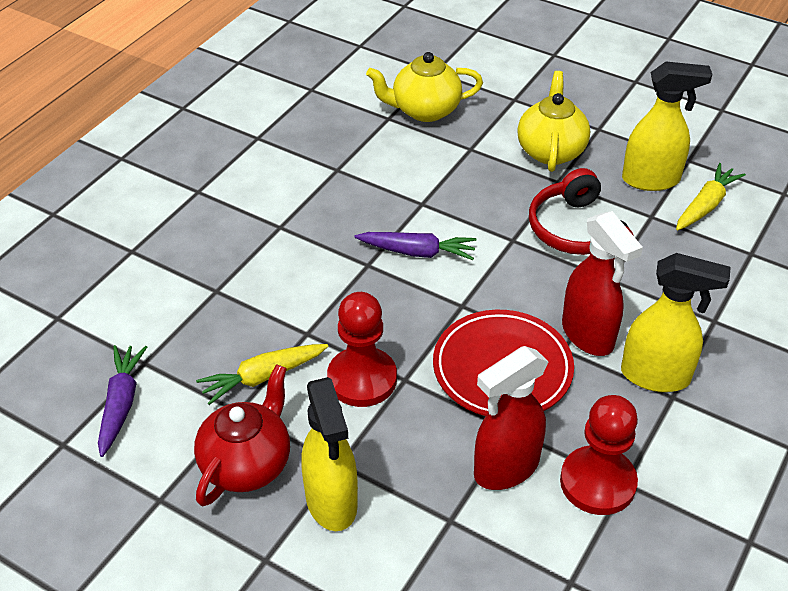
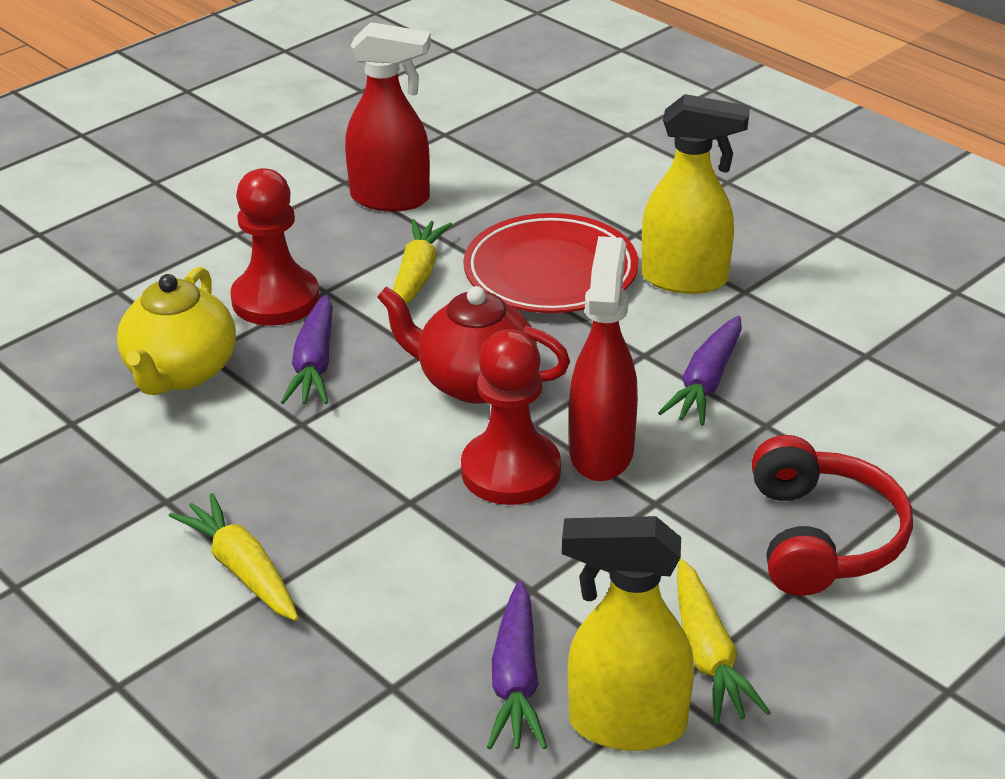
purple carrot: [98,345,147,457] [355,232,476,260] = 2 -> [281,294,333,404] [487,580,547,750] [658,316,742,426] = 3
yellow carrot: [196,344,328,405] [676,163,746,230] = 2 -> [169,493,298,621] [393,219,452,305] [677,559,771,724] = 3
yellow spray bottle: [302,377,358,531] [621,253,730,392] [622,62,712,191] = 3 -> [562,516,694,751] [642,94,750,294] = 2
yellow teapot: [366,52,483,122] [517,71,590,172] = 2 -> [117,267,236,395] = 1

